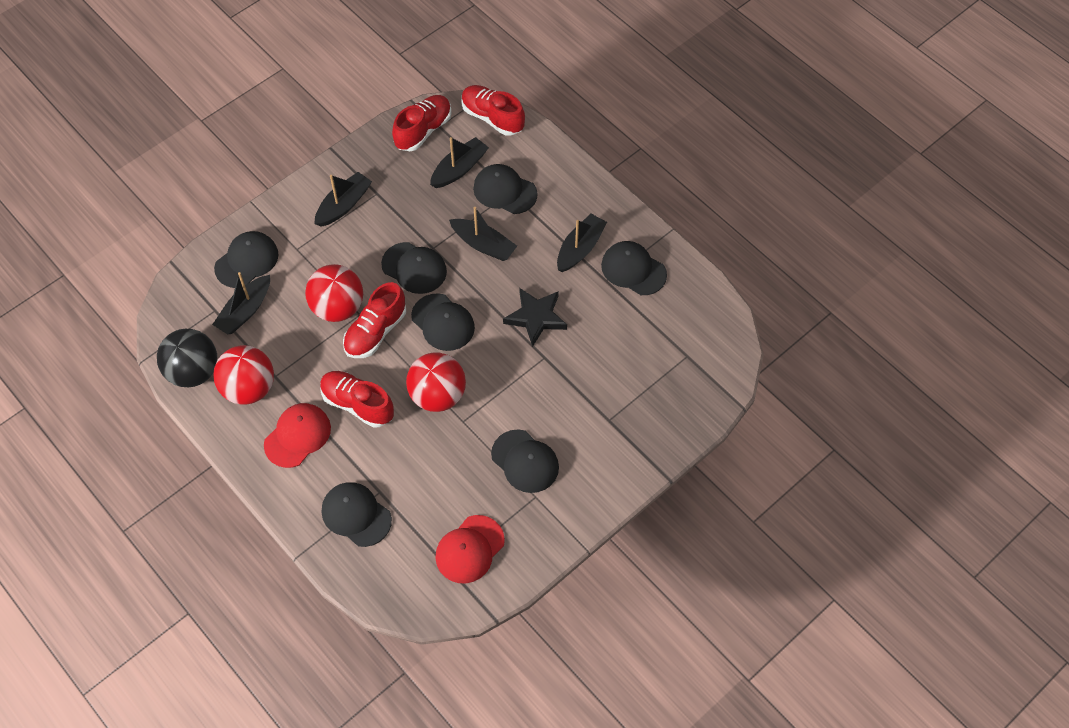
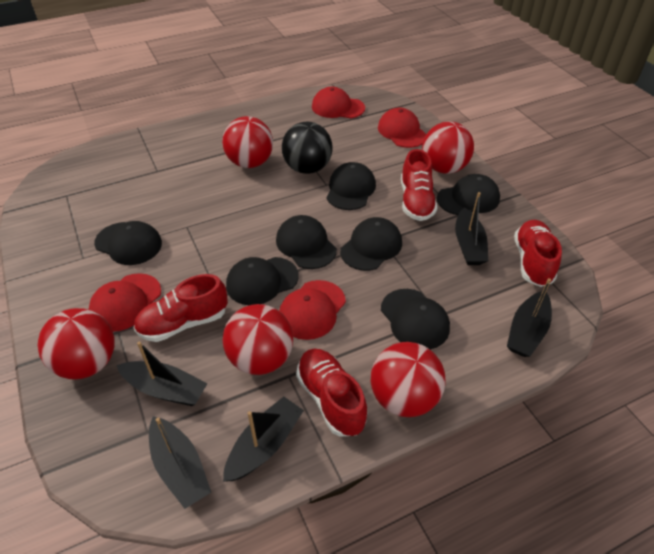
black star: [503,288,567,347] = 1 -> none = 0
red ball: [213,345,274,405] [305,264,363,322] [406,352,466,412] = 3 -> [38,308,114,379] [222,116,273,168] [222,304,293,375] [370,342,446,417] [422,122,474,174] = 5
red cap: [264,403,331,468] [435,515,505,583] = 2 -> [88,273,161,332] [279,280,346,340] [312,87,365,118] [378,108,426,148] = 4

